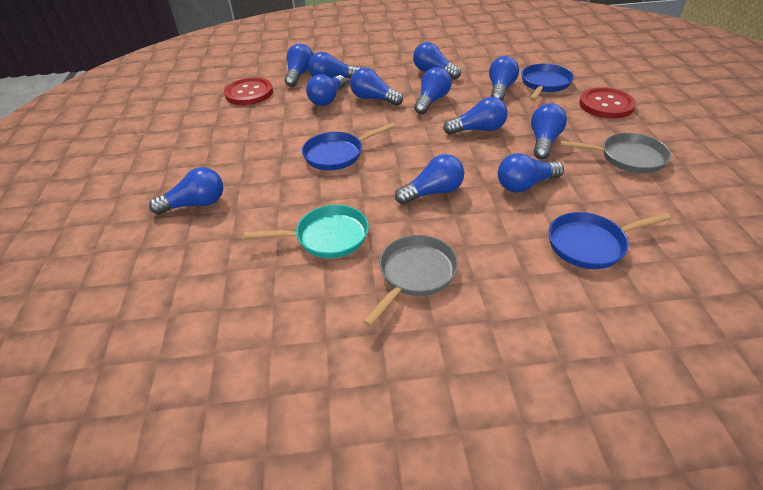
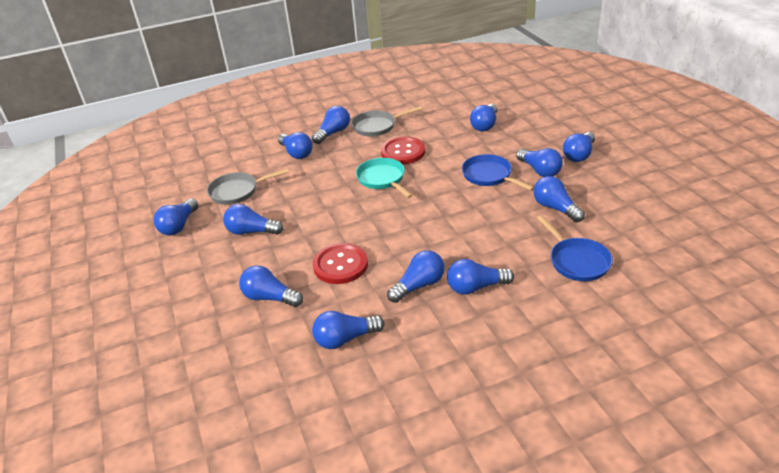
blue pan: [302,123,395,170] [521,64,574,101] [548,212,671,269] = 3 -> [462,154,534,191] [537,215,613,281] = 2

